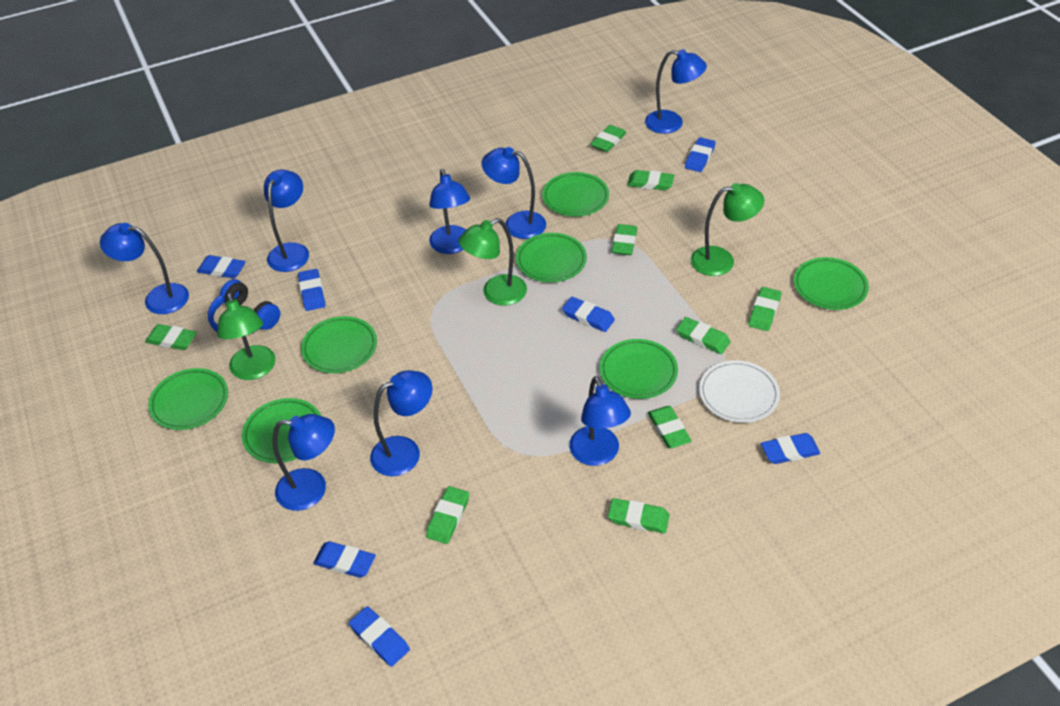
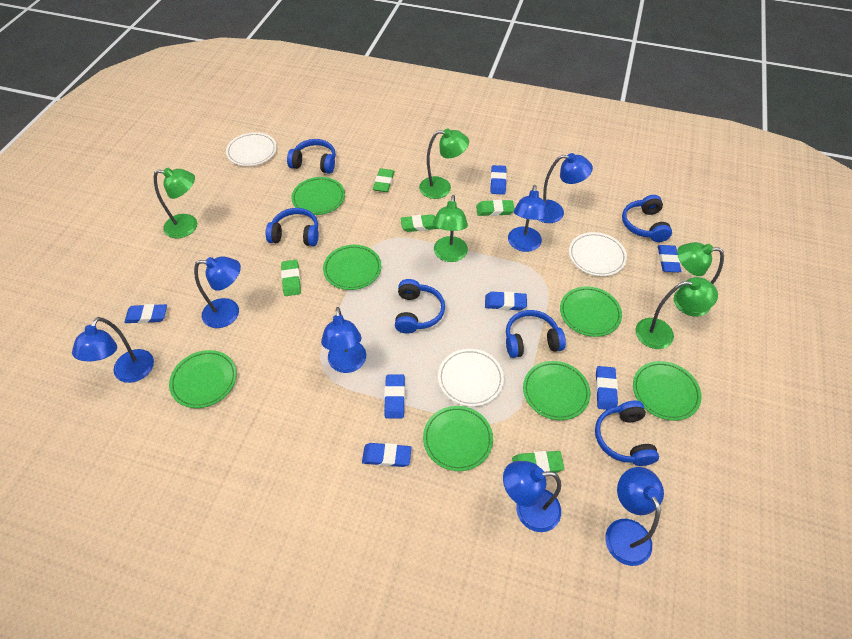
blue headphones: [208,279,280,334] = 1 -> [266,208,319,246] [287,139,336,174] [395,279,445,334] [506,310,566,358] [595,401,659,466] [622,195,672,242] = 6
blue lamp: [100,223,189,314] [264,170,309,272] [273,414,335,511] [370,370,433,476] [429,169,470,254] [482,147,546,239] [569,376,631,466] [645,49,707,134] = 8 -> [72,317,154,383] [194,256,241,328] [321,307,366,373] [503,461,561,532] [508,185,548,252] [538,153,593,223] [605,467,664,566] = 7
green eraser: [145,324,197,350] [426,486,469,544] [590,125,626,152] [608,498,670,533] [612,224,637,255] [627,170,674,190] [648,406,691,448] [676,317,731,354] [748,287,781,331] = 9 -> [281,260,301,296] [373,168,395,192] [401,214,439,232] [476,200,514,216] [512,451,564,473] = 5
green lamp: [217,293,276,380] [459,218,527,306] [691,183,764,276] = 3 -> [154,168,197,238] [419,128,469,199] [433,195,468,262] [635,277,718,349] [674,242,724,317] = 5
white plate: [699,360,780,423] = 1 -> [226,132,277,166] [438,349,504,407] [569,232,627,276] = 3

